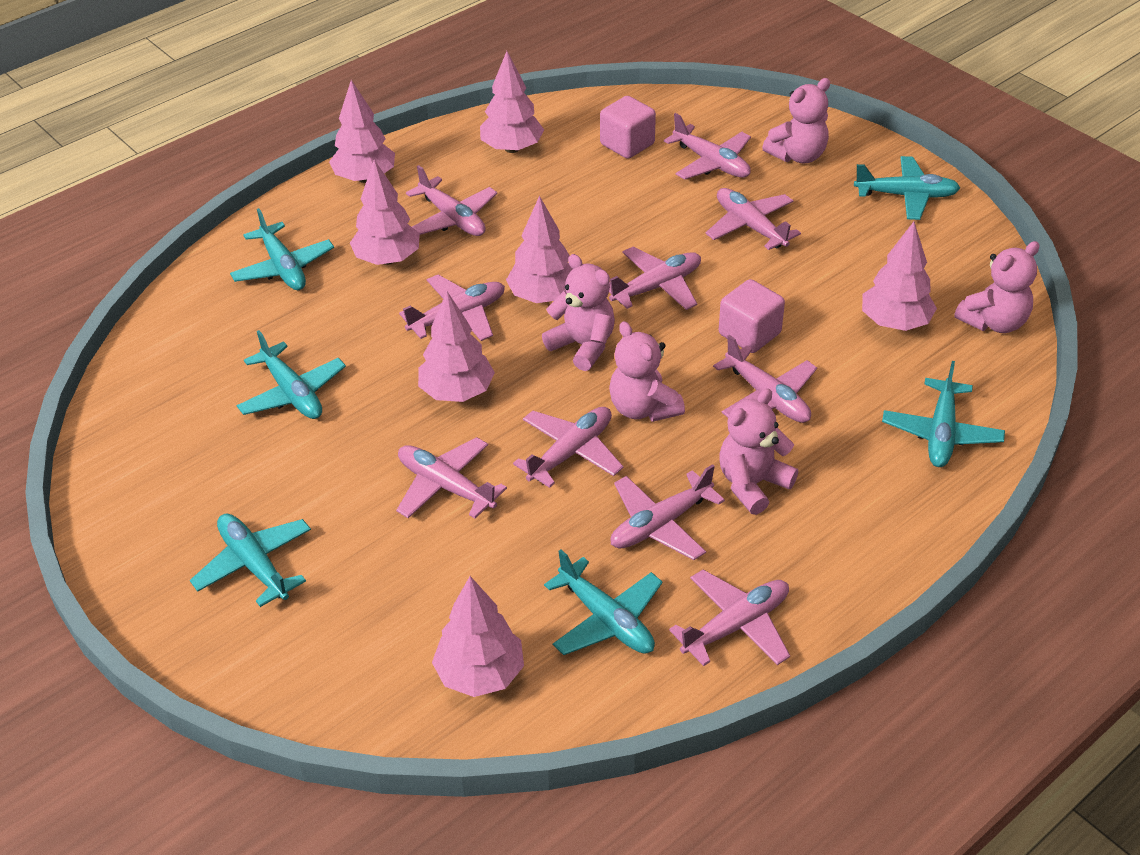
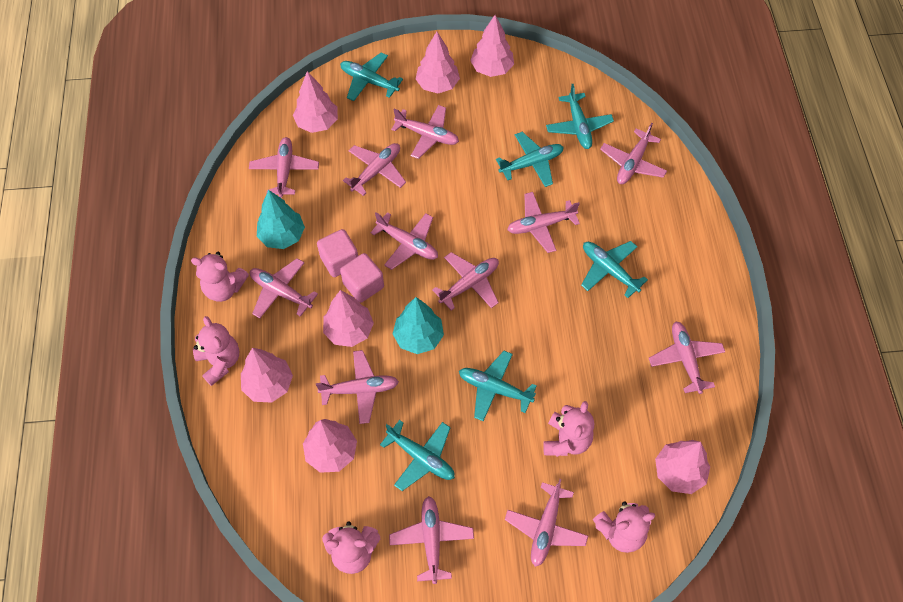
pink plane: [396,437,507,519] [399,275,505,341] [406,165,497,236] [513,407,624,488] [609,247,701,310] [610,464,725,560] [664,113,751,180] [669,570,790,666] [706,188,801,250] [713,335,817,423] = 10 -> [249,137,319,198] [250,258,318,318] [316,350,399,424] [343,143,406,196] [370,212,438,270] [389,496,474,584] [391,105,459,159] [432,252,499,310] [505,479,588,567] [507,192,580,253] [600,123,667,184] [649,322,725,394] = 12
turquoise tree: none = 0 -> [257,190,305,249] [393,297,444,354] = 2

